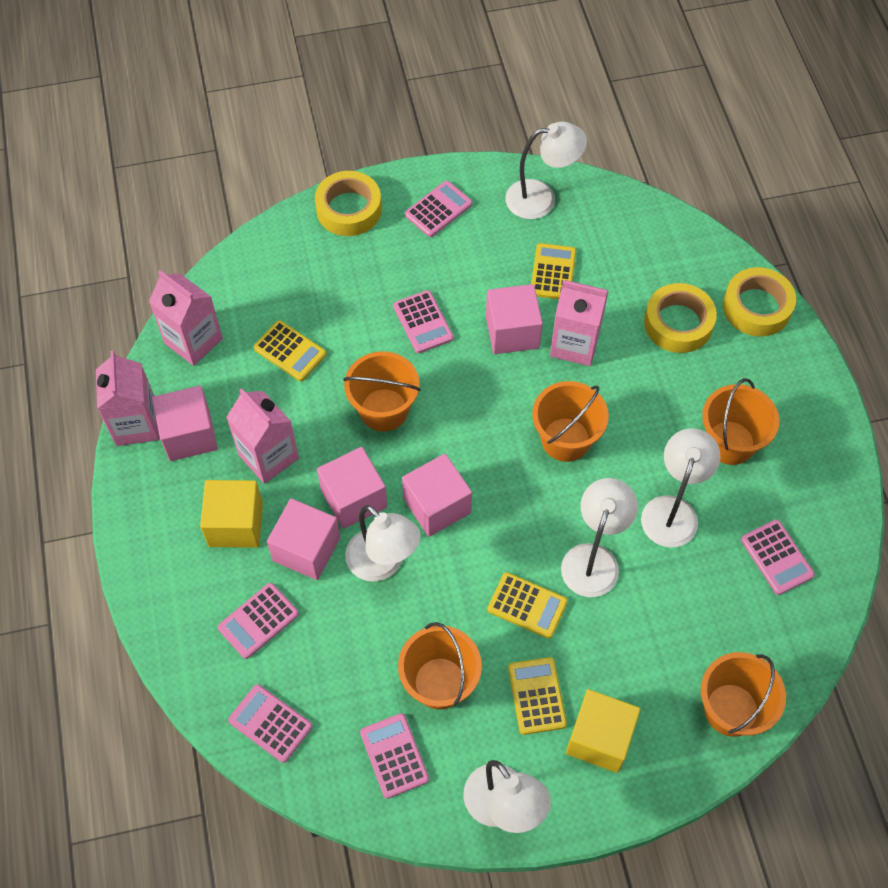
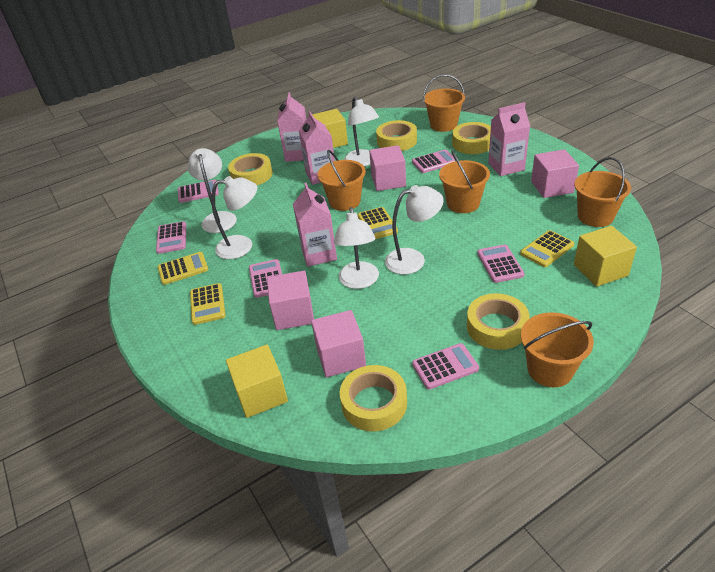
pink cube: [152,386,218,461] [267,498,340,580] [317,447,387,529] [402,454,472,537] [486,284,543,354] = 5 -> [267,271,314,330] [311,310,366,377] [369,145,406,191] [531,149,579,198] = 4
yellow cube: [200,480,263,548] [566,689,641,773] = 2 -> [226,345,288,418] [312,109,348,148] [574,226,637,287] = 3
yellow tape: [315,171,382,236] [644,283,717,353] [723,267,796,336] = 3 -> [228,153,273,185] [340,365,407,432] [376,120,417,151] [452,122,491,154] [467,293,530,350] = 5

